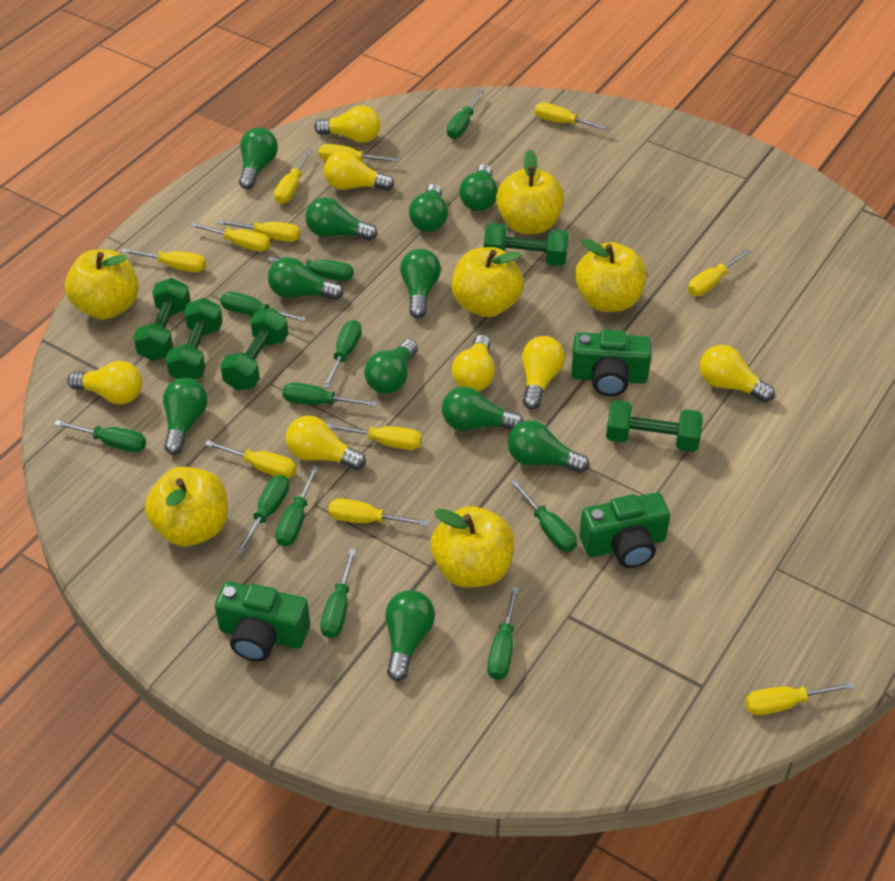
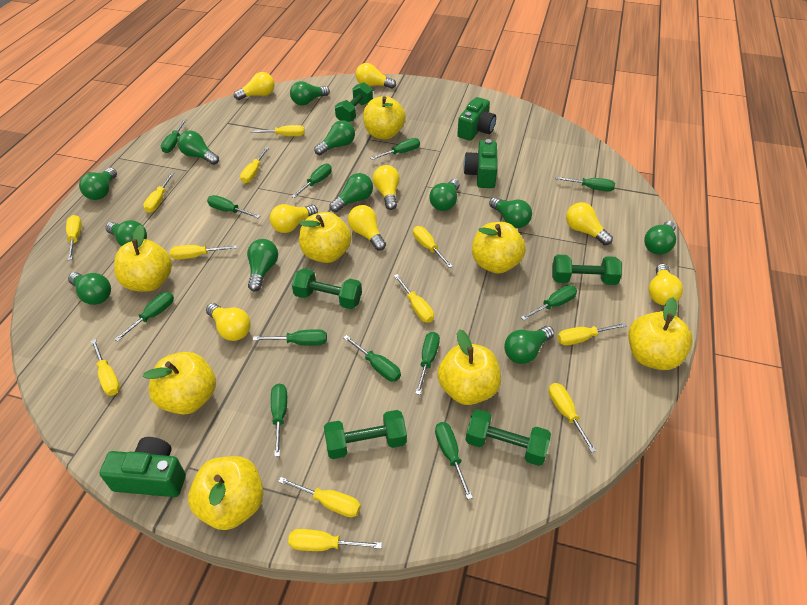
green light bulb: [163,378,208,455] [239,128,278,189] [268,257,344,300] [305,197,377,241] [364,339,418,394] [385,590,435,681] [400,249,441,318] [409,184,448,232] [442,387,523,431] [459,164,498,211] [508,420,589,473] = 11 -> [68,272,111,305] [79,168,117,200] [105,220,147,247] [177,131,219,165] [247,239,278,292] [290,81,330,106] [314,120,355,155] [329,173,373,212] [429,179,460,211] [489,197,532,228] [504,326,554,364] [644,221,676,255] = 12
green screwdriver: [54,420,146,452] [220,292,306,322] [235,475,289,555] [268,257,353,281] [275,466,319,546] [282,382,377,407] [320,548,357,638] [323,320,362,389] [447,90,484,139] [487,586,519,680] [510,479,577,552] = 11 -> [114,292,174,341] [161,119,187,153] [207,195,260,218] [253,329,327,346] [271,384,287,457] [291,164,332,198] [343,335,401,381] [371,138,420,160] [415,332,440,395] [435,422,473,500] [521,285,577,320] [555,177,615,191] = 12
yellow apple: [65,249,139,320] [145,467,228,546] [430,506,514,588] [452,247,524,317] [496,149,564,234] [575,239,646,312] = 6 -> [114,225,172,292] [143,352,216,414] [188,456,264,530] [299,212,352,263] [363,96,406,139] [437,329,501,405] [472,222,526,274] [628,297,693,370] = 8
yellow light bulb: [67,361,142,404] [286,415,366,470] [314,105,380,143] [324,151,394,191] [452,335,495,391] [522,336,565,410] [699,345,775,402] = 7 -> [206,303,251,341] [234,72,275,100] [270,204,318,233] [348,205,386,251] [356,63,396,89] [373,165,400,210] [566,202,613,245] [649,264,683,305] = 8
yellow screwdriver: [121,248,206,272] [190,222,270,252] [205,440,296,478] [216,220,300,242] [274,149,312,204] [318,144,400,162] [327,423,422,450] [328,498,430,526] [535,102,611,131] [688,249,751,296] [745,682,855,715] = 11 -> [66,215,82,260] [91,339,120,396] [143,173,174,213] [170,245,237,260] [240,147,269,183] [251,125,305,136] [278,477,361,517] [288,529,382,551] [394,274,434,323] [413,226,453,268] [549,383,596,453] [557,323,627,345] = 12

